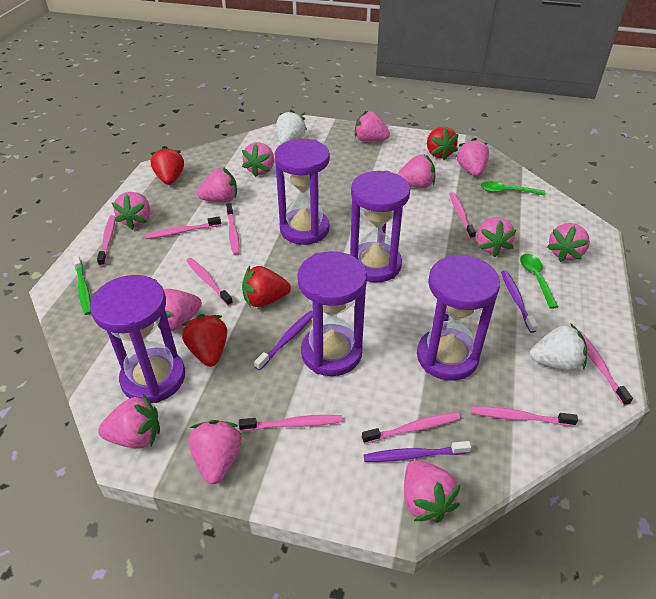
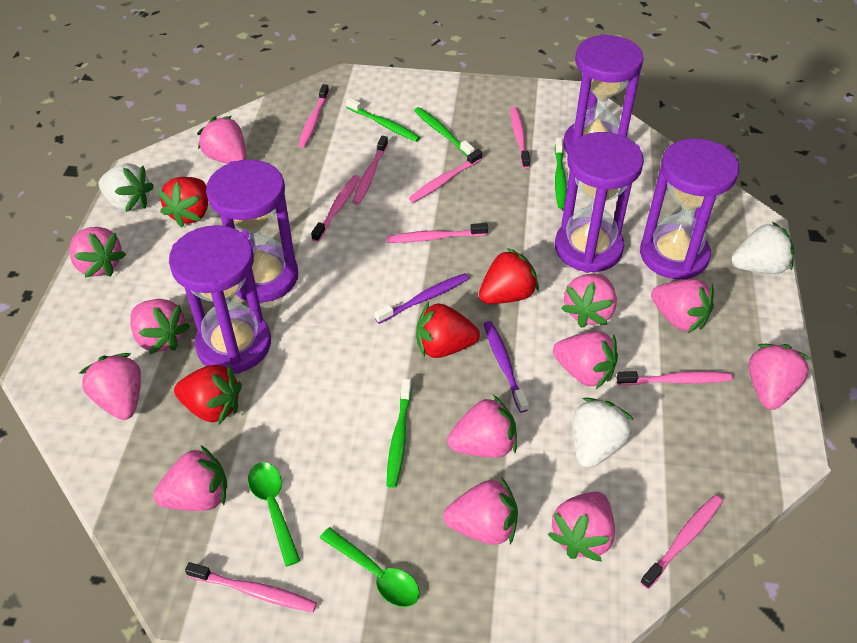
green toothbrush: [73,255,91,315] = 1 -> [346,98,420,142] [387,379,412,488] [414,107,475,156] [555,138,567,209] = 4
purple toothbrush: [254,311,313,370] [364,441,471,462] [501,270,538,333] = 3 -> [374,273,469,324] [484,321,529,412] = 2
white strawberry: [277,110,307,144] [530,323,587,371] = 2 -> [99,163,154,212] [573,398,633,468] [731,221,794,274] = 3

